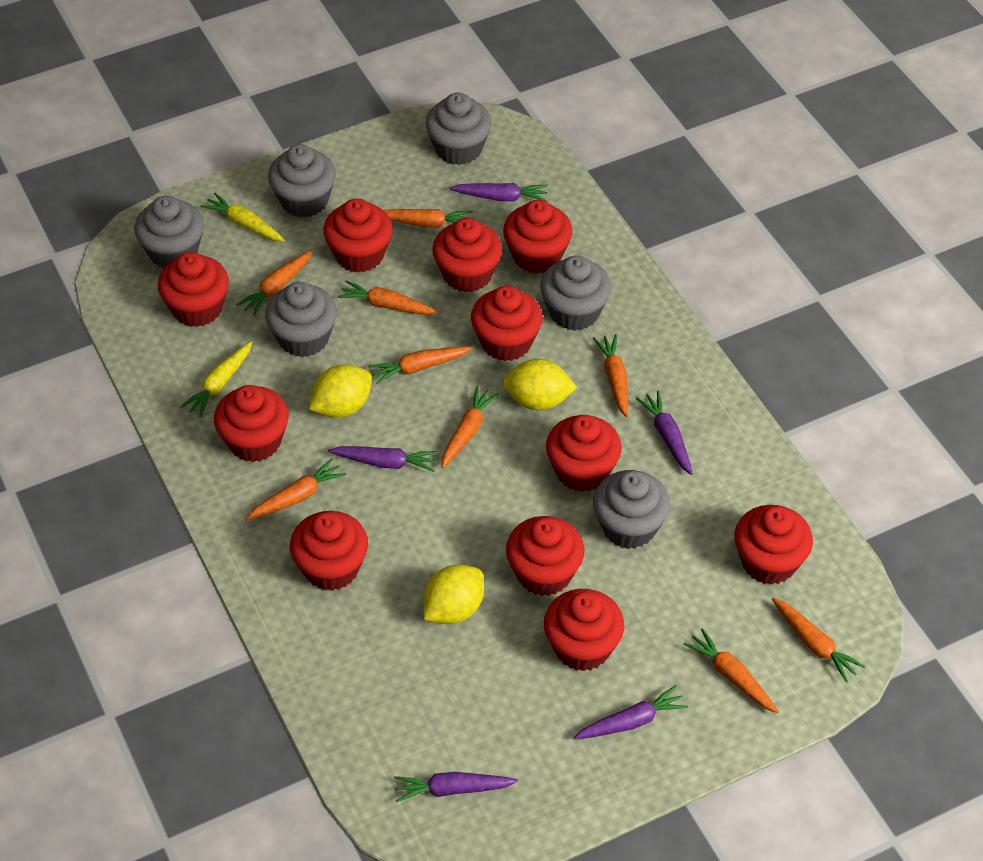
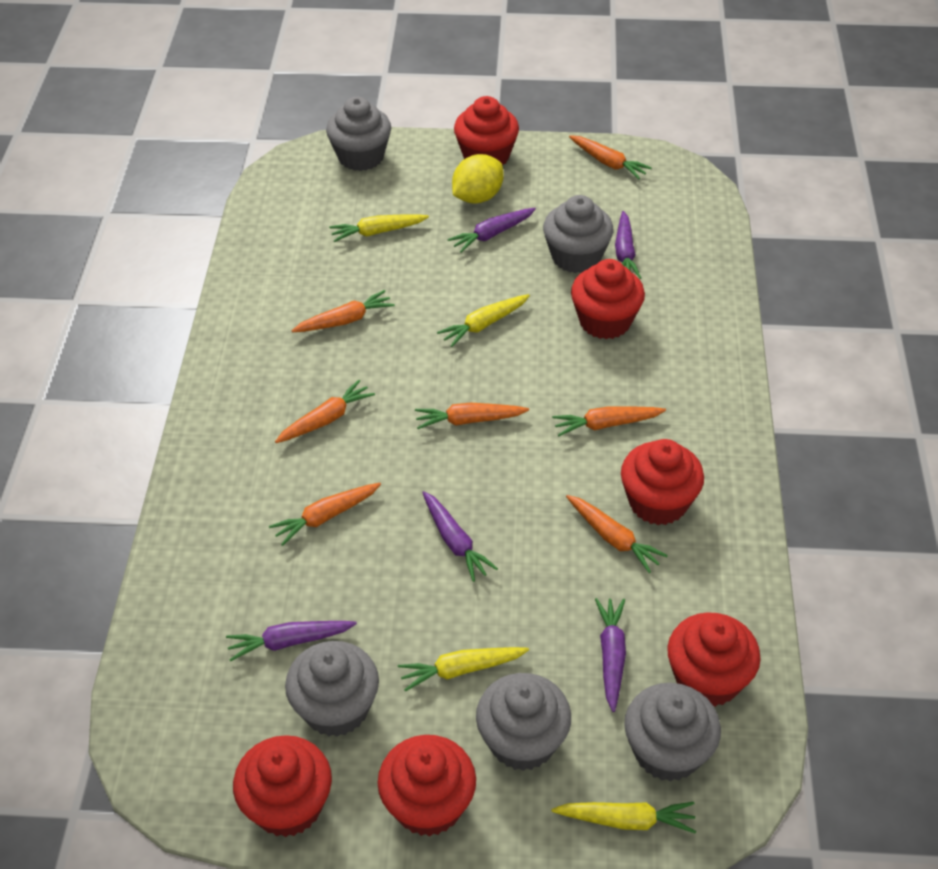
grey cupcake: [134,196,204,269] [265,282,337,357] [268,144,336,218] [425,92,492,165] [540,255,611,331] [593,470,670,549] = 6 -> [285,641,379,737] [326,97,391,171] [476,673,571,771] [543,195,613,273] [624,683,721,782] = 5
orange carrot: [236,250,313,316] [246,458,346,520] [338,280,439,315] [369,347,473,384] [384,209,473,228] [441,386,500,468] [593,334,628,417] [683,628,779,713] [772,598,866,683] = 9 -> [269,483,381,546] [275,380,375,443] [291,290,395,332] [415,403,529,429] [552,406,666,436] [566,495,668,573] [569,135,652,179] = 7
red cupcake: [158,252,229,327] [214,385,289,462] [290,511,368,591] [323,198,393,273] [432,218,502,293] [471,286,543,361] [503,200,573,274] [506,516,585,596] [544,589,624,671] [546,415,621,492] [734,505,813,585] = 11 -> [233,735,332,837] [377,735,476,837] [454,96,519,165] [571,259,645,339] [621,439,704,525] [667,612,761,707] = 6
yellow carrot: [180,341,252,417] [201,193,285,242] = 2 -> [329,214,429,242] [398,647,529,692] [437,294,530,347] [552,802,696,833] = 4
yellow lemon: [309,364,372,418] [423,565,484,624] [503,359,577,410] = 3 -> [452,154,503,204] = 1

